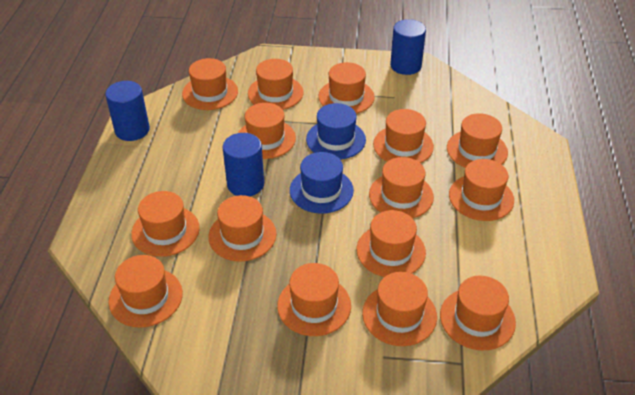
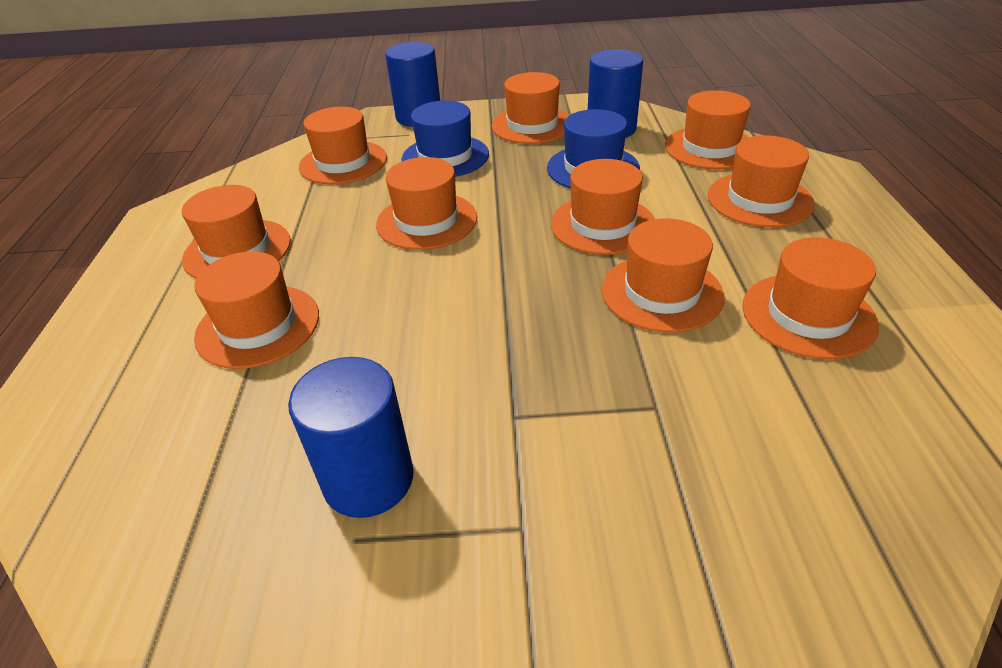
orange hat: [108,255,183,328] [131,191,200,257] [182,58,238,110] [208,195,277,262] [238,103,296,159] [248,59,303,110] [277,263,351,336] [318,62,375,114] [357,210,426,277] [362,272,437,346] [369,157,434,218] [373,109,434,163] [440,275,516,351] [447,113,508,168] [449,159,514,221] = 15 -> [182,185,291,279] [194,251,319,369] [299,107,387,184] [376,157,477,250] [492,72,569,144] [551,159,655,255] [602,218,724,333] [665,90,751,170] [708,136,815,227] [742,237,879,360] = 10

